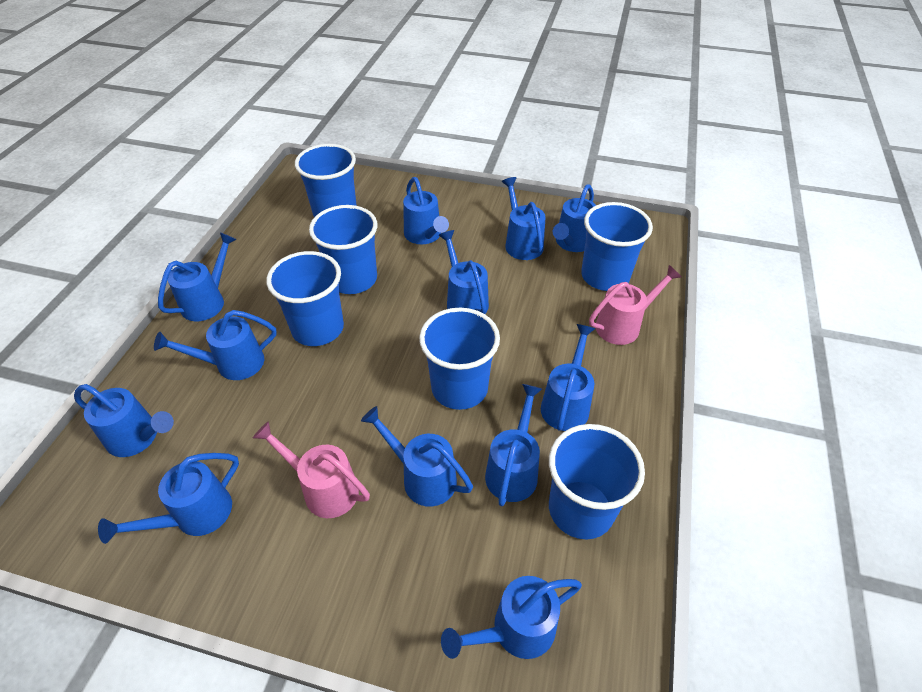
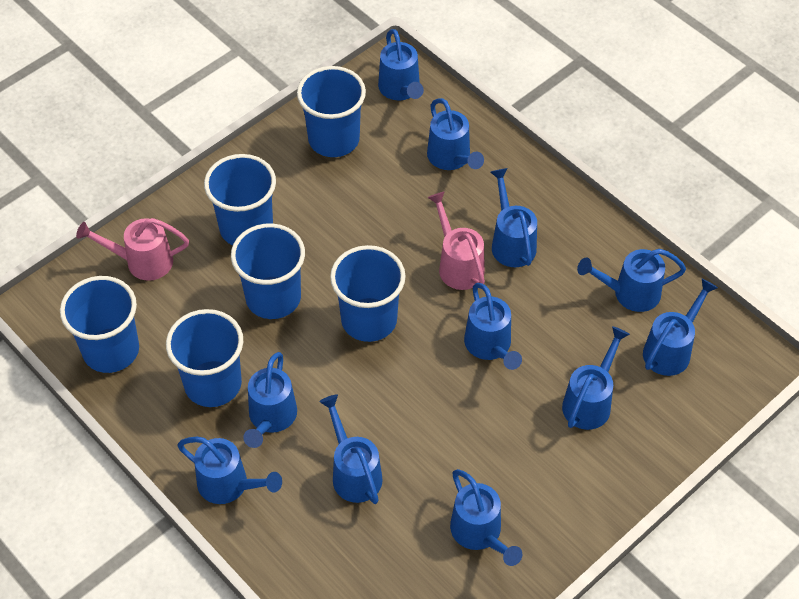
blue watering can: [74,384,174,457] [98,453,239,544] [154,310,277,380] [158,233,237,321] [361,406,473,507] [403,177,449,244] [439,230,489,314] [441,576,582,659] [485,384,542,506] [502,177,545,260] [541,324,595,431] [553,184,596,252] = 12 -> [177,437,282,504] [243,352,297,448] [319,395,383,504] [378,29,424,100] [427,98,484,170] [450,469,522,566] [464,283,522,370] [491,168,537,267] [562,326,630,430] [577,249,686,312] [643,278,718,376] = 11

